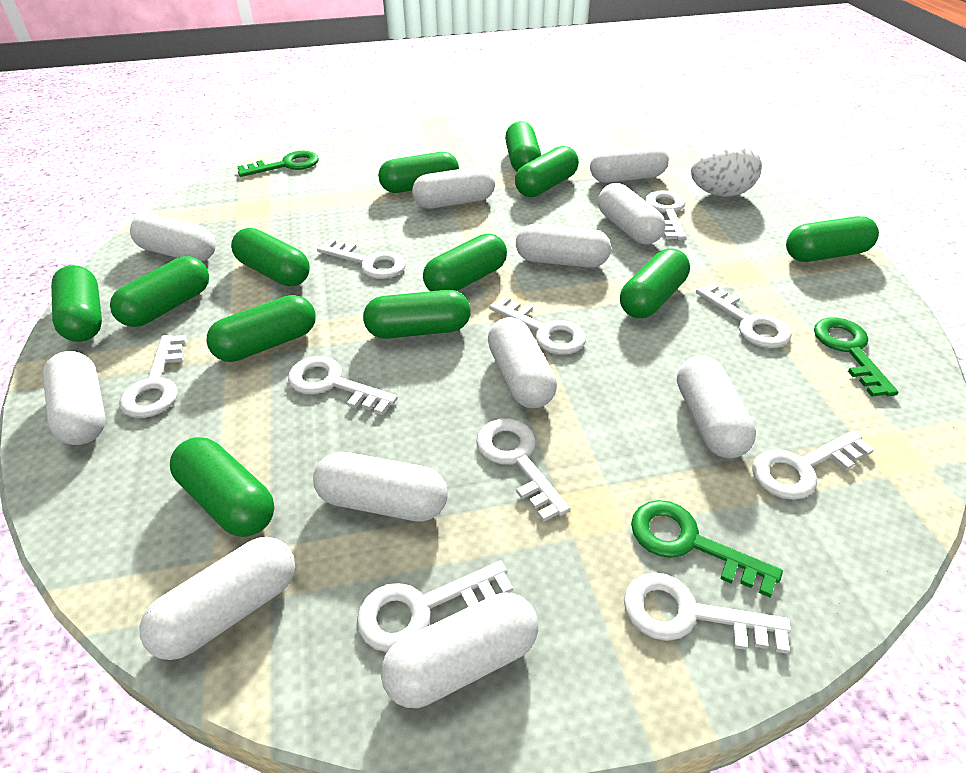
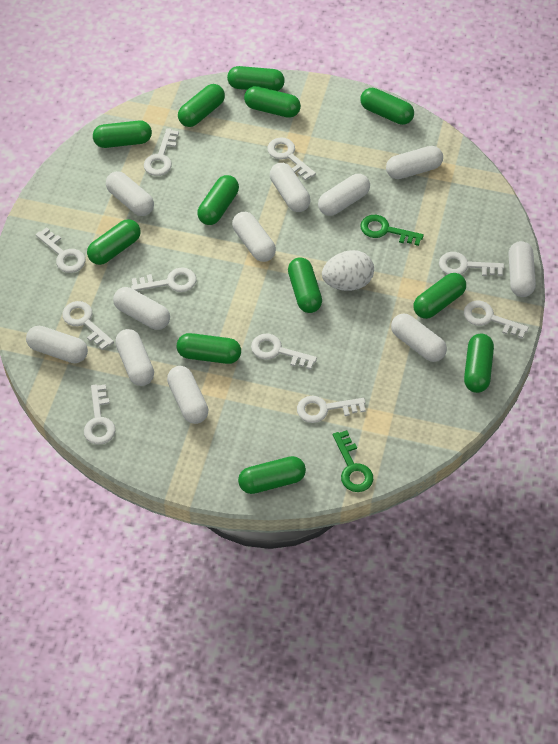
green key: [237,150,319,177] [631,500,783,597] [814,317,898,397] = 3 -> [333,430,373,492] [360,215,424,246] = 2

